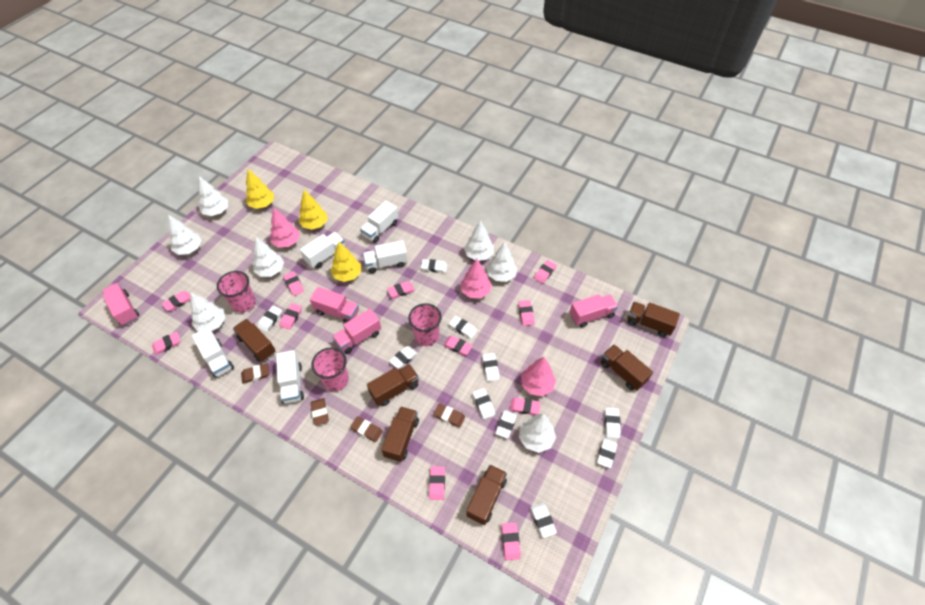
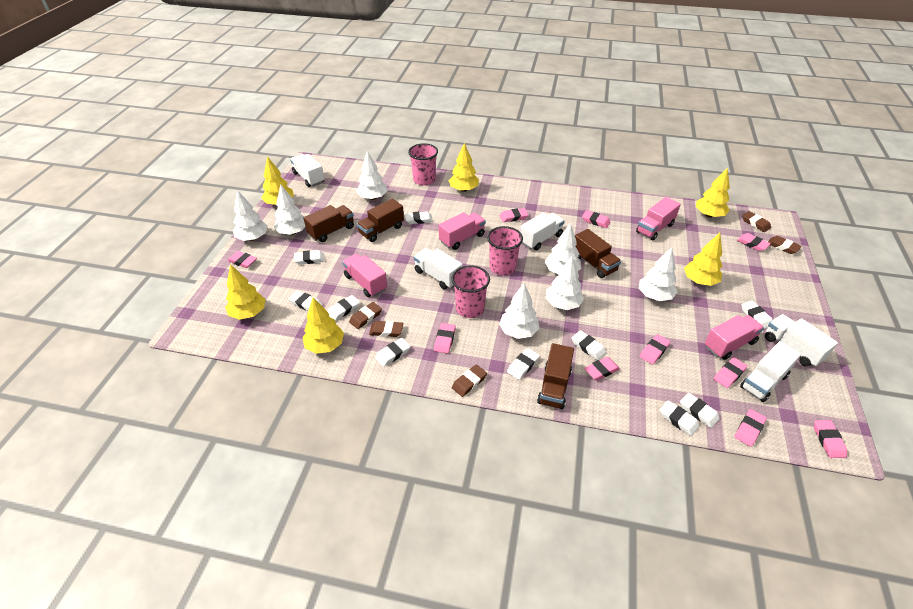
brown eraser: [241,363,270,384] [311,398,329,426] [350,416,383,442] [433,403,465,428] = 4 -> [349,302,382,329] [369,321,403,337] [452,364,487,397] [742,211,771,232] [768,236,802,254] = 5
brown truck: [233,319,276,362] [367,364,419,406] [381,406,419,462] [466,465,507,525] [601,344,653,391] [628,302,680,337] = 6 -> [304,205,354,242] [357,199,404,242] [537,343,574,409] [575,229,621,278] = 4
pink eraser: [152,332,181,355] [162,291,191,311] [280,303,302,330] [283,271,304,296] [387,281,415,298] [429,466,445,500] [443,336,473,355] [501,522,521,560] [510,397,541,415] [518,300,535,326] [534,260,557,284] = 11 -> [227,251,257,268] [434,323,456,354] [499,208,528,222] [582,210,611,228] [584,357,620,381] [640,334,671,365] [713,357,748,388] [734,409,767,447] [737,233,771,251] [814,420,847,458] = 10
pink tree: [270,208,300,248] [460,259,492,298] [521,357,556,396] = 3 -> none = 0
yellow tree: [246,169,274,209] [298,190,327,230] [331,242,361,282] = 3 -> [225,264,265,320] [261,156,294,205] [302,297,344,354] [449,143,479,192] [684,233,723,286] [696,168,730,218] = 6

